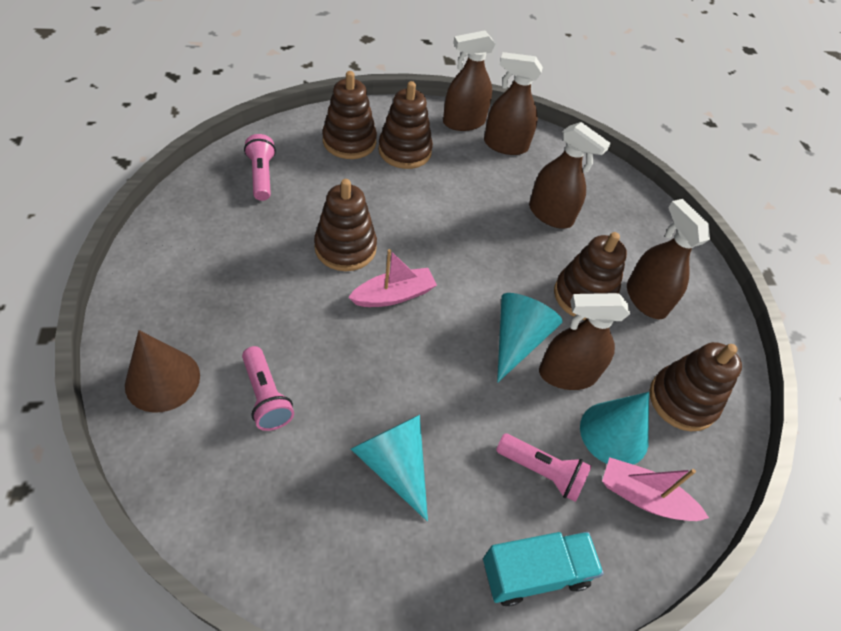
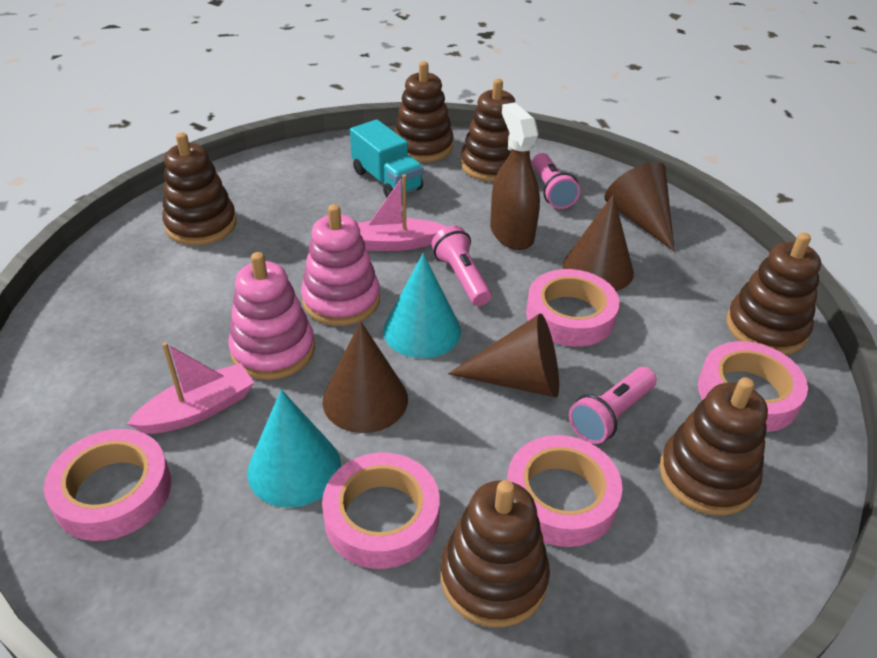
brown cone: [125,330,200,413] = 1 -> [323,321,408,433] [448,313,559,398] [562,194,634,291] [604,162,675,251] = 4
brown spray bottle: [443,30,496,131] [484,52,543,155] [529,122,611,228] [539,293,630,390] [627,199,710,319] = 5 -> [490,103,540,250] = 1
brown stacking toy: [314,179,377,271] [322,71,377,159] [378,81,433,169] [554,232,627,320] [650,342,742,431] = 5 -> [162,132,237,245] [394,61,454,162] [441,480,550,627] [461,79,516,182] [660,377,768,516] [727,233,821,355] = 6
pink stacking toy: none = 0 -> [228,252,315,380] [301,204,380,326] = 2
pink tape: none = 0 -> [44,429,171,541] [322,453,440,569] [507,435,623,547] [526,269,619,347] [698,341,808,432] = 5
turquoise cone: [351,415,428,521] [497,293,563,383] [580,392,649,465] = 3 -> [248,389,341,508] [383,253,461,358] = 2

